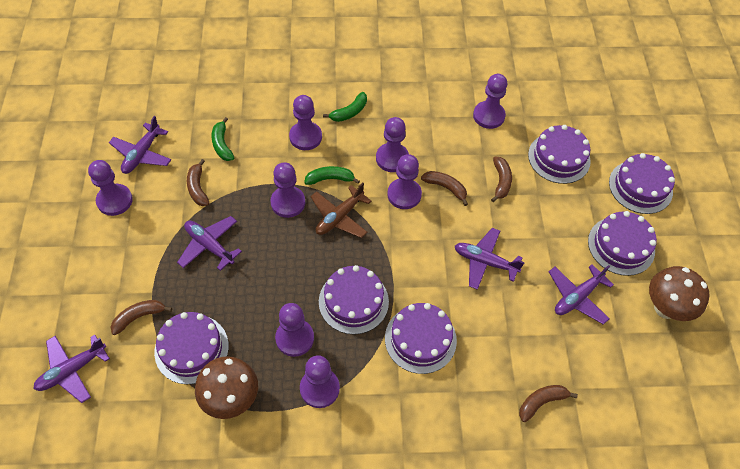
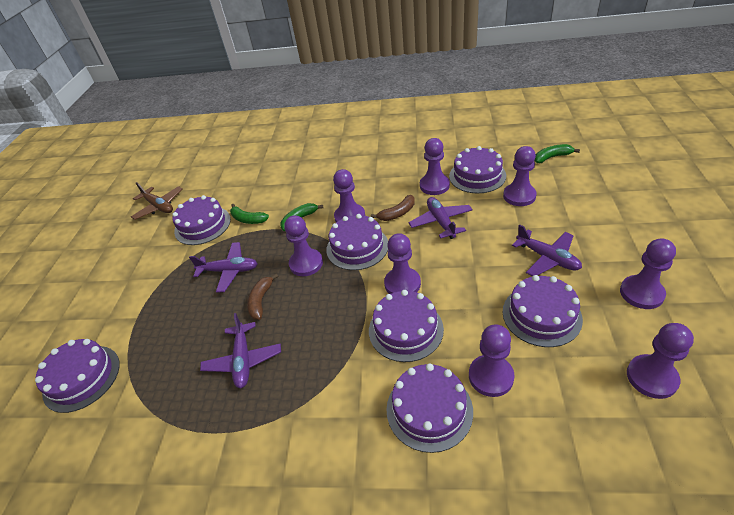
brown banana: [111,300,172,335] [187,159,209,206] [421,171,468,206] [491,157,512,202] [519,385,578,422] = 5 -> [247,274,278,320] [371,195,415,221] = 2
brown mushroom: [195,356,258,419] [649,266,709,321] = 2 -> none = 0
purple cake: [154,312,229,384] [319,265,389,334] [385,303,457,374] [528,125,591,184] [588,211,657,276] [609,153,675,214] = 6 -> [35,339,120,413] [172,195,231,245] [326,214,388,270] [369,290,444,362] [386,363,473,453] [449,146,506,193] [503,275,583,347] = 7
purple plane: [34,335,110,403] [109,116,171,174] [177,216,242,271] [455,228,525,290] [549,264,614,325] = 5 -> [189,242,258,293] [200,313,281,388] [409,197,473,239] [512,225,582,276] = 4

